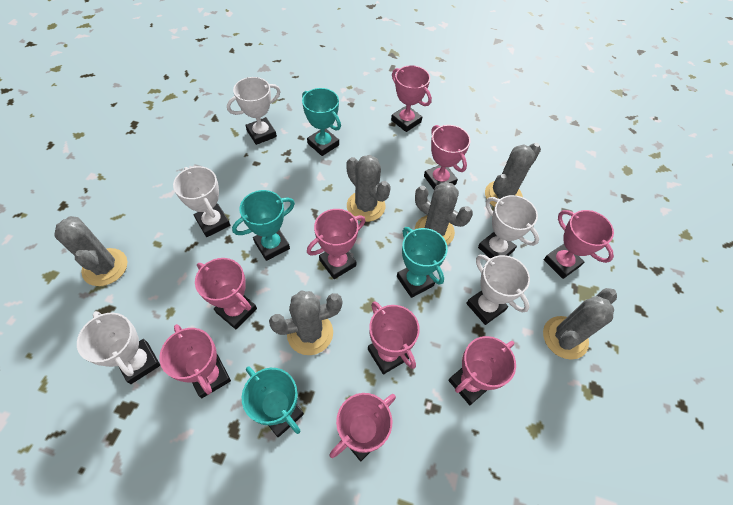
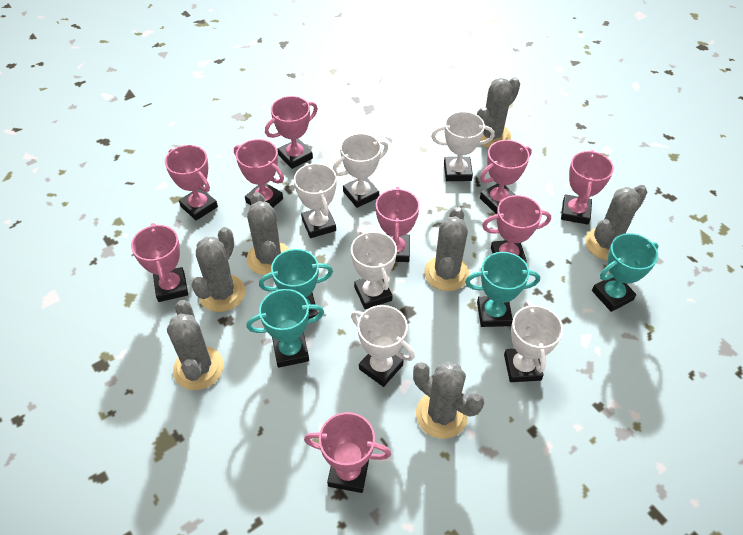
grey cactus: [54,216,127,286] [269,291,342,355] [346,155,391,222] [415,182,473,245] [485,143,541,207] [543,288,617,360] = 6 -> [167,300,224,390] [192,227,245,312] [247,192,289,275] [413,361,484,439] [424,207,469,291] [477,77,520,148] [585,185,648,261] = 7
white trophy: [77,311,160,384] [173,166,231,237] [227,77,281,145] [466,255,530,325] [478,195,539,259] = 5 -> [294,163,337,238] [333,133,388,208] [351,230,397,309] [351,305,415,387] [431,111,495,181] [504,301,563,382] = 6

